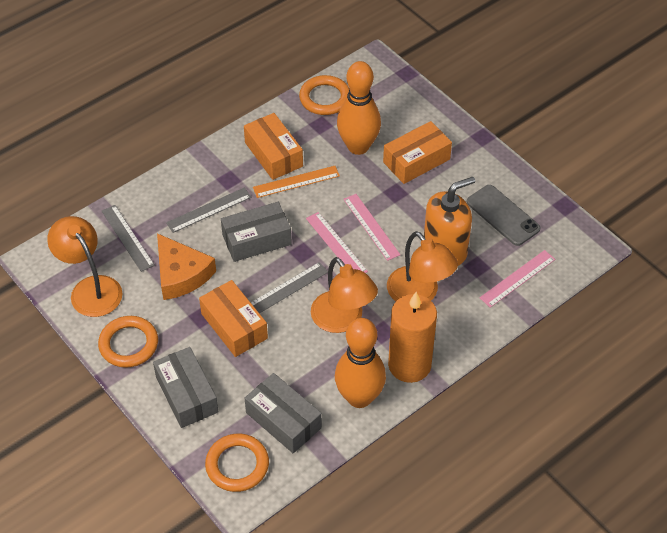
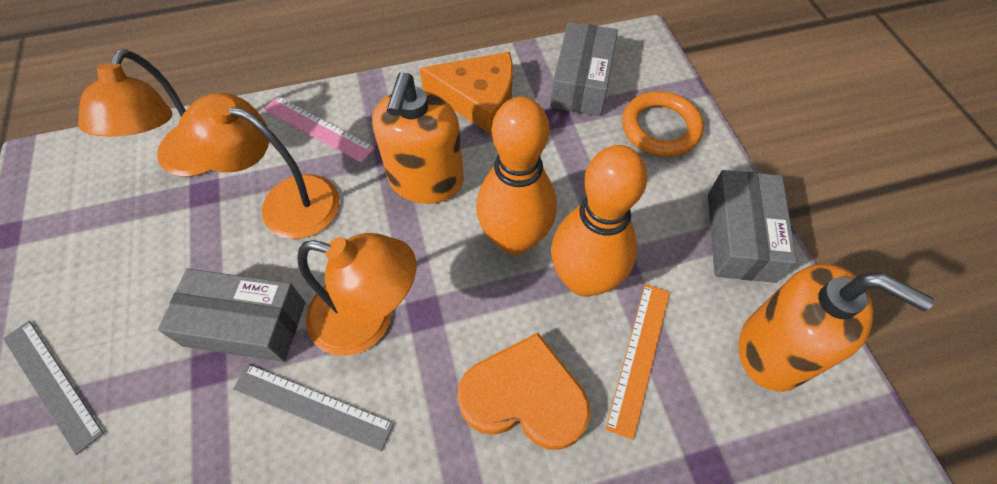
grey phone: [467,185,541,246] = 1 -> none = 0
grey ruler: [102,205,155,272] [166,188,251,233] [251,262,328,313] = 3 -> [3,321,104,455] [233,364,394,451] = 2
orange box: [199,280,268,357] [244,113,303,180] [383,121,452,184] = 3 -> none = 0
orange candle: [388,292,437,383] = 1 -> none = 0
orange heart: none = 0 -> [457,332,590,449] = 1
orange ring: [98,316,158,368] [205,434,269,492] [299,75,349,115] = 3 -> [622,91,704,157] = 1
orange soap dispenser: [424,177,475,266] = 1 -> [372,73,464,204] [739,264,934,392] = 2
pink ruler: [306,212,368,273] [343,194,400,261] [479,250,555,308] = 3 -> [263,96,375,163] = 1

